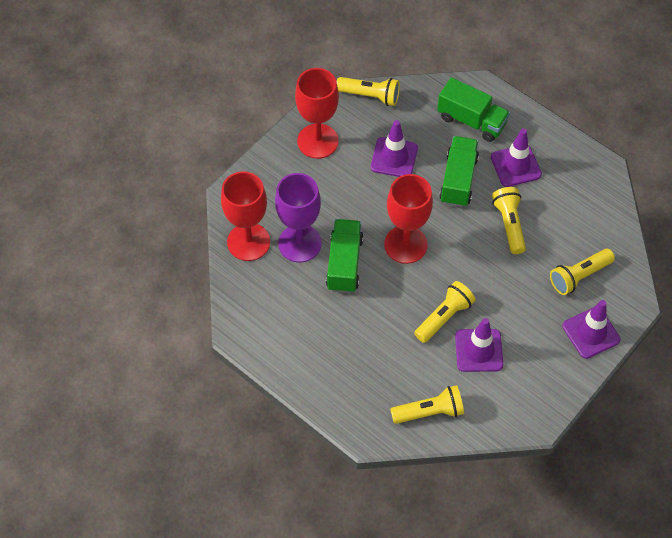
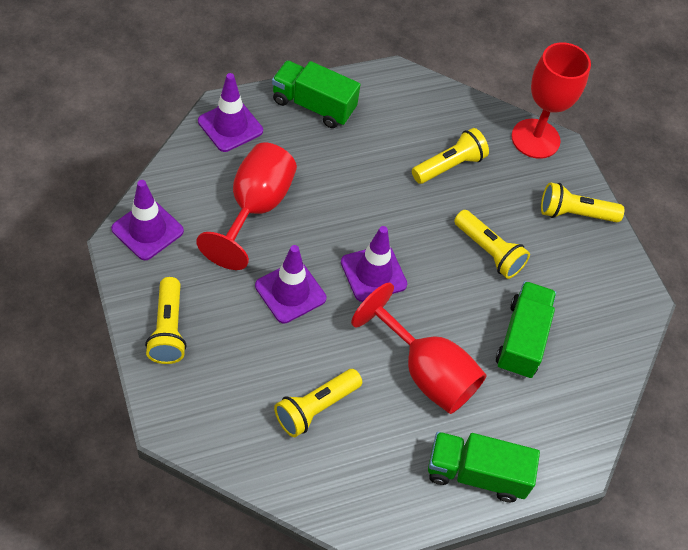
purple goblet: [275,173,321,263] = 1 -> none = 0

